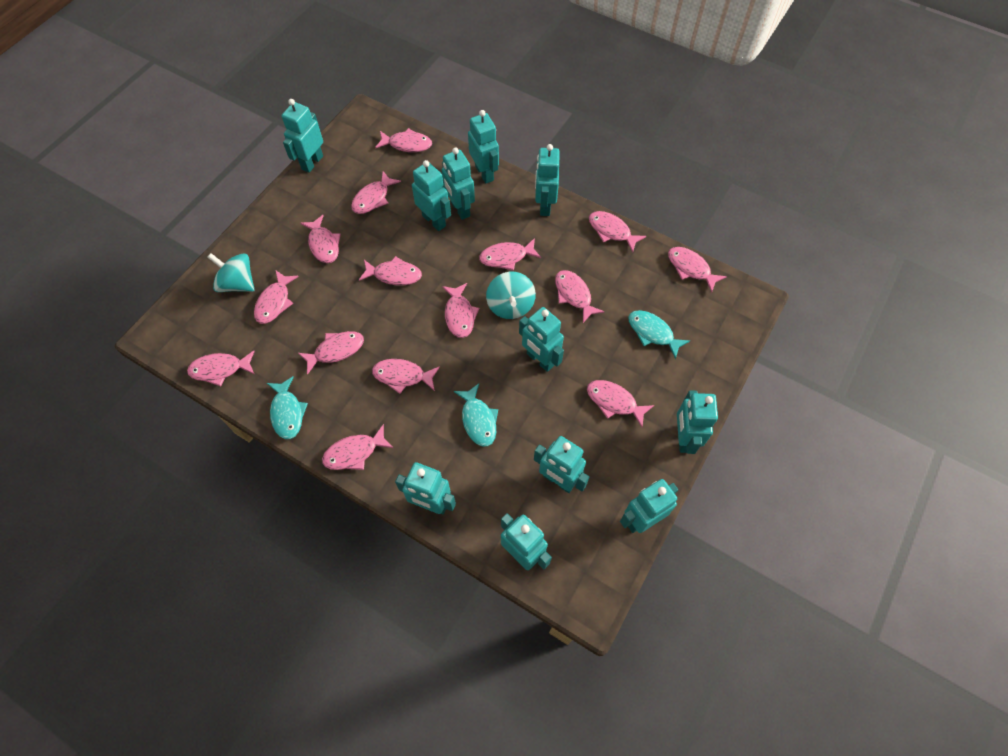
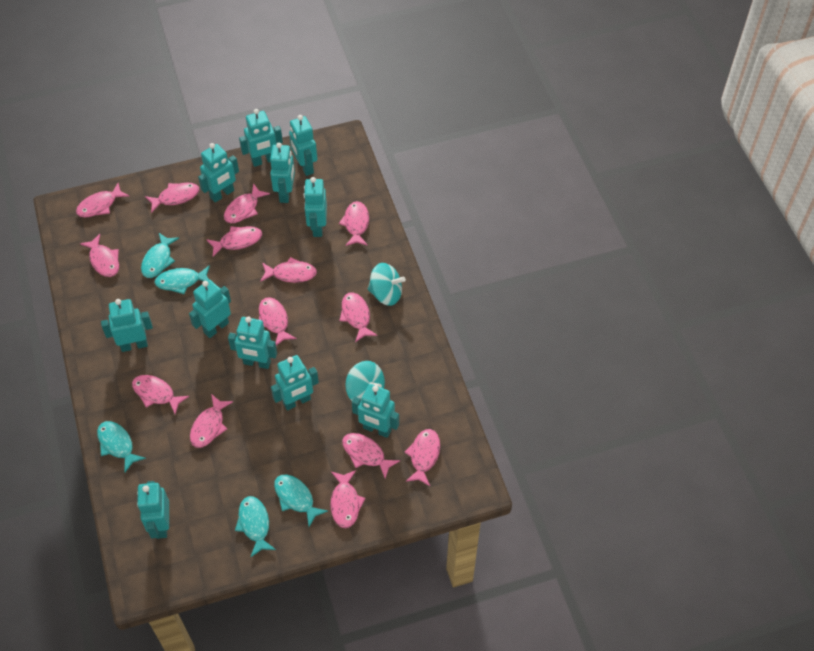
pink fish: [187,351,255,386] [254,271,299,324] [298,331,364,375] [301,215,341,263] [322,424,393,470] [351,171,401,214] [359,256,422,286] [372,359,440,394] [375,128,432,152] [442,283,480,338] [479,238,541,271] [555,270,605,323] [587,380,654,427] [589,211,646,252] [668,247,727,293] = 15 -> [76,183,129,217] [80,234,119,277] [132,375,189,414] [145,183,199,213] [190,394,233,448] [206,226,262,256] [224,183,270,223] [259,297,297,346] [260,257,317,283] [330,470,366,528] [339,201,369,246] [339,292,378,342] [342,433,400,478] [404,429,440,486] = 14
turquoise fish: [267,376,308,439] [454,384,498,447] [628,310,690,359] = 3 -> [97,421,146,472] [141,233,179,278] [154,265,210,294] [235,496,276,557] [274,475,328,527] = 5

